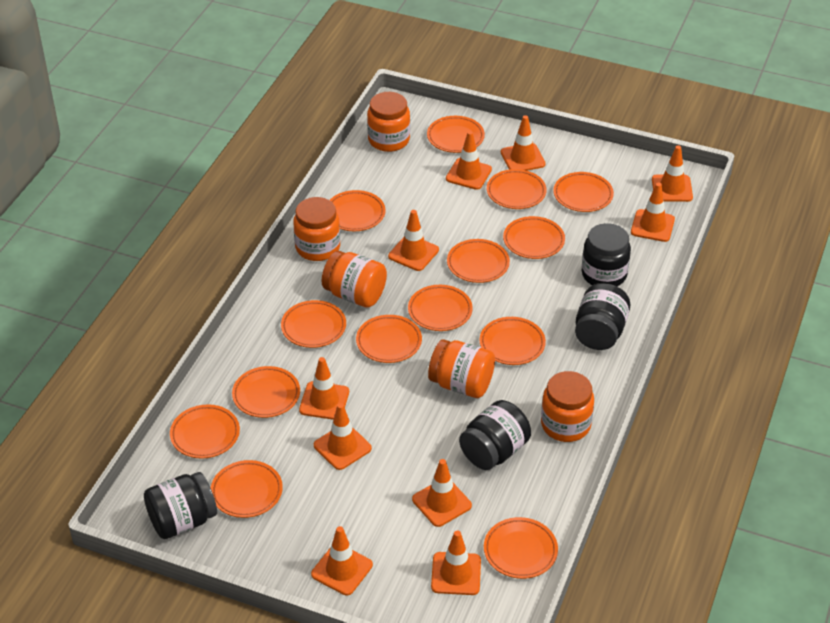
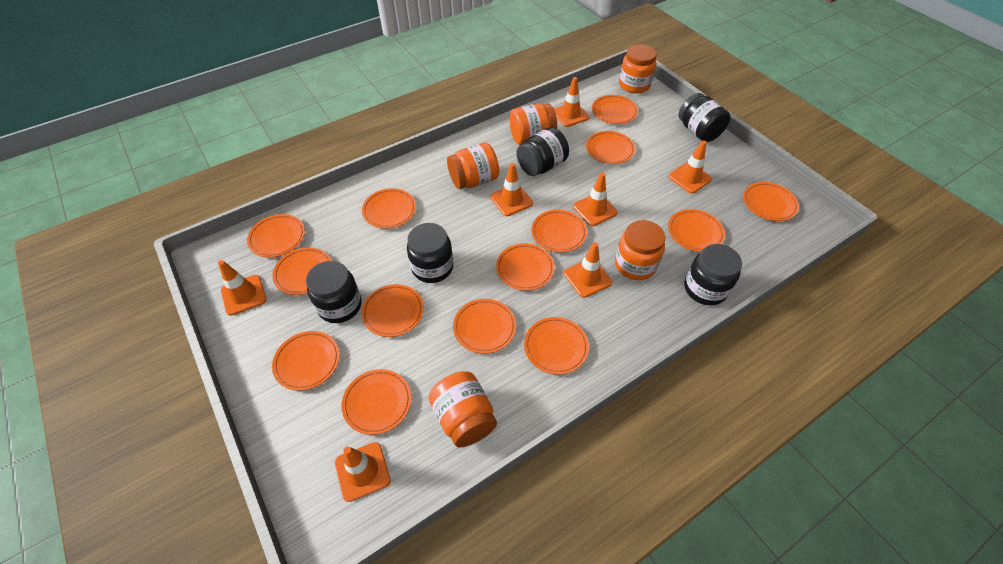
black jar: [144,472,217,539] [459,400,531,470] [575,283,630,350] [582,223,631,286] = 4 -> [306,261,362,323] [407,223,453,283] [516,127,569,176] [678,93,730,142] [684,244,742,305] = 5
orange traffic cone: [299,357,349,420] [311,526,373,595] [314,403,372,470] [388,210,439,271] [412,459,472,527] [431,530,481,595] [446,131,492,190] [501,115,546,171] [631,183,675,242] [652,145,693,202] = 10 -> [218,260,266,316] [335,442,391,502] [490,163,533,216] [554,77,590,127] [564,242,612,298] [573,172,618,226] [668,140,712,193] = 7

